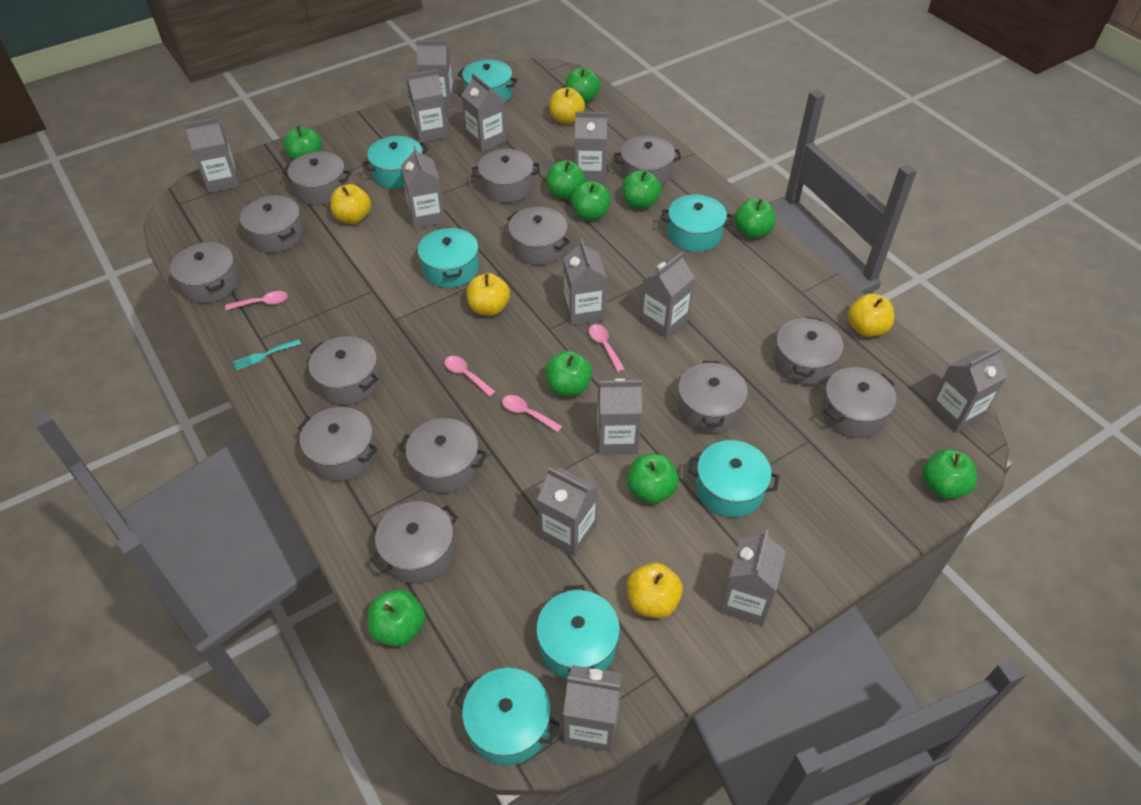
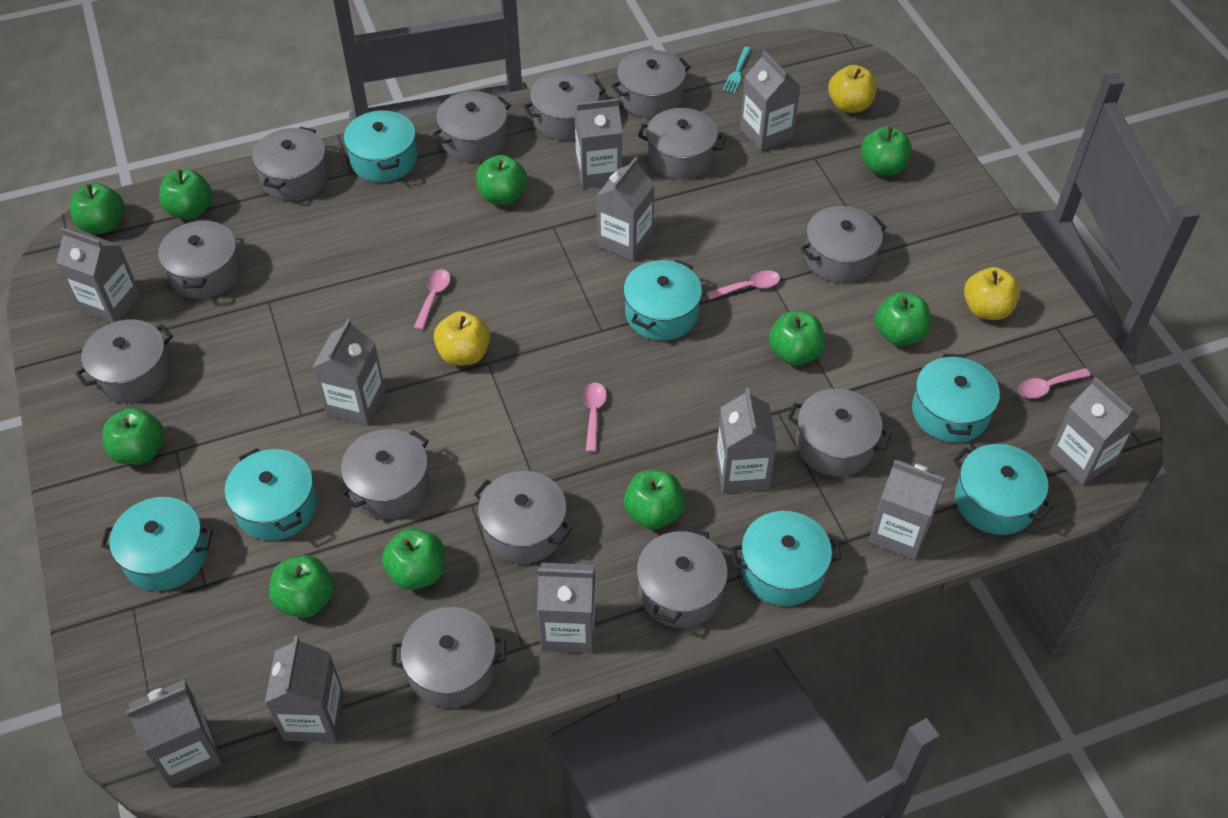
grey carton: [184,117,240,193] [401,146,445,229] [407,69,448,143] [417,40,454,108] [462,73,506,152] [537,468,598,557] [563,239,607,326] [563,665,622,752] [574,112,607,182] [597,378,642,455] [640,252,695,339] [720,530,786,626] [929,347,1007,433] = 13 -> [56,228,141,323] [126,679,222,787] [265,636,344,742] [312,319,385,426] [537,563,596,653] [574,99,622,189] [596,157,655,261] [716,388,777,493] [740,50,800,151] [869,460,946,560] [1049,377,1140,485] = 11
yellow apple: [330,184,371,224] [466,273,510,316] [549,87,585,124] [627,562,683,618] [848,293,894,337] = 5 -> [434,311,490,366] [828,65,877,113] [964,267,1020,320] = 3

